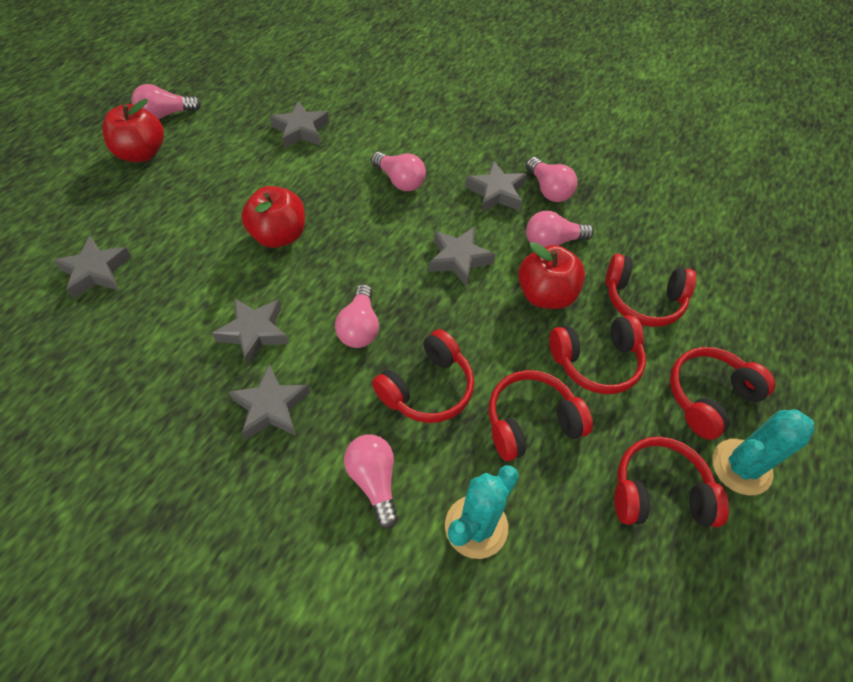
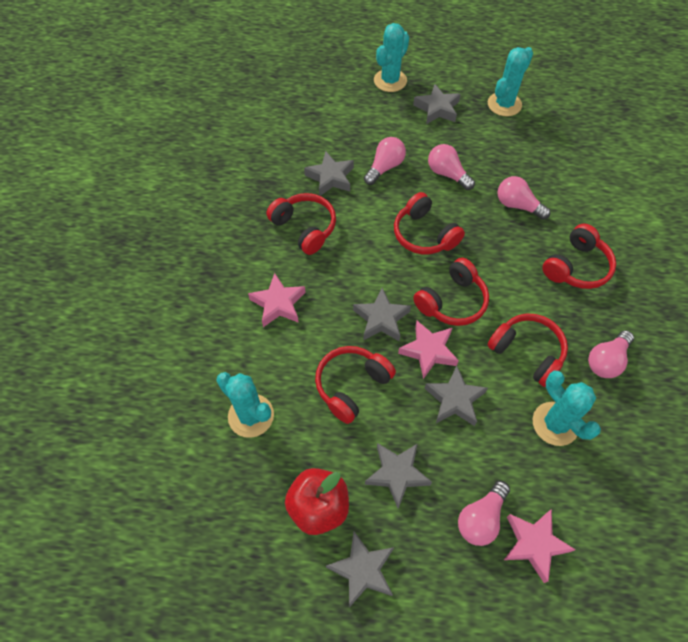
pink light bulb: [132,84,201,120] [335,284,379,348] [344,434,398,529] [371,152,426,191] [526,157,577,202] [526,211,594,247] = 6 -> [364,137,406,185] [428,144,475,190] [458,481,510,546] [497,176,550,220] [588,330,634,378] = 5
pink star: none = 0 -> [248,273,306,327] [398,321,459,379] [504,509,576,583] = 3
red apple: [102,99,164,162] [241,186,305,248] [518,242,585,309] = 3 -> [285,468,349,535] = 1
turquoise cactus: [445,465,519,559] [712,409,815,495] = 2 -> [216,372,274,438] [374,23,409,92] [488,47,533,116] [533,371,601,446] = 4

